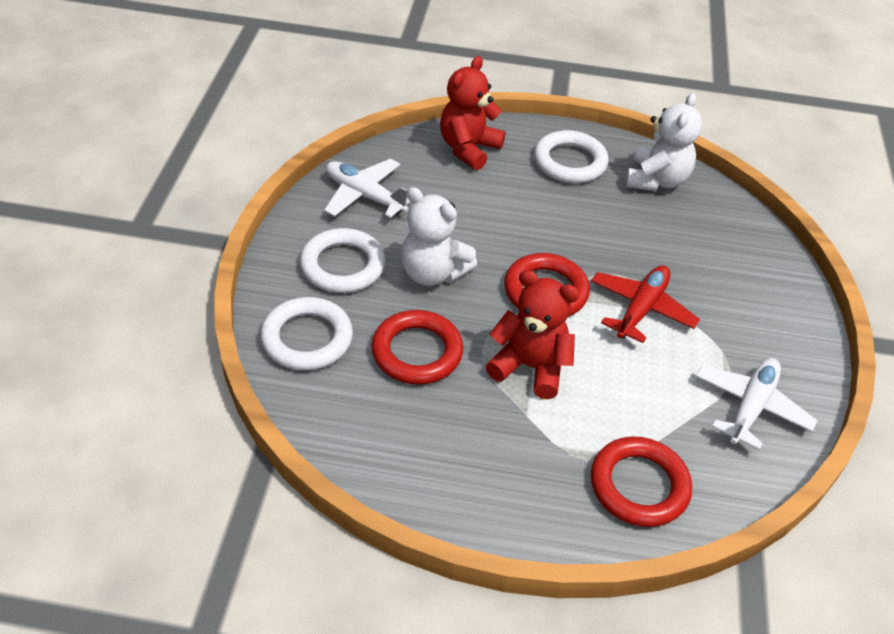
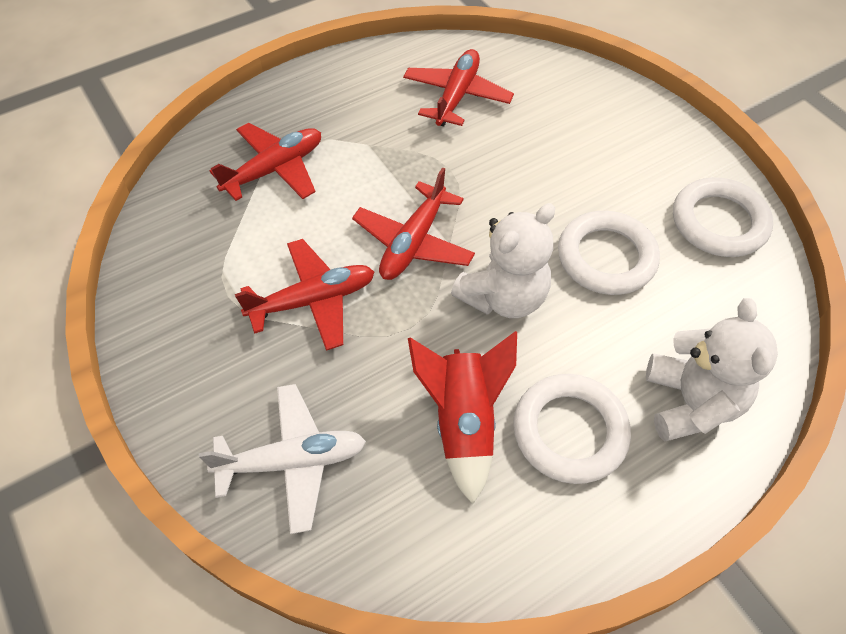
red plane: [591,265,700,343] = 1 -> [210,123,321,201] [235,239,374,351] [352,167,475,280] [403,49,514,126] = 4
red ring: [371,310,463,385] [504,253,590,317] [591,436,692,527] = 3 -> none = 0
red rocket: none = 0 -> [408,331,517,504] = 1
red teddy bear: [440,56,506,170] [486,270,580,399] = 2 -> none = 0
white plane: [324,159,410,218] [696,358,818,450] = 2 -> [199,384,366,534] = 1

